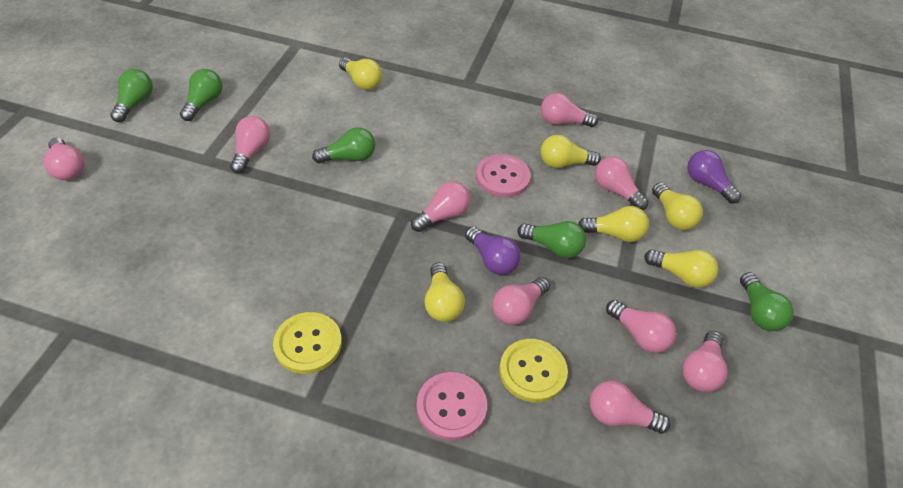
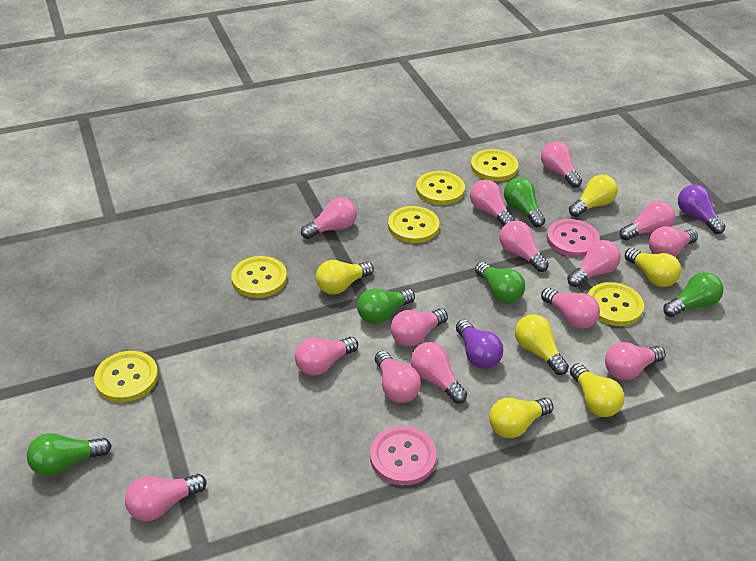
pink light bulb: [44,137,84,180] [230,116,270,174] [411,181,470,232] [492,277,550,325] [541,93,598,127] [590,381,670,434] [595,156,648,210] [606,300,676,353] [682,331,728,392] = 9 -> [125,474,207,521] [295,337,358,376] [301,197,357,239] [375,351,421,403] [391,309,448,347] [411,342,467,404] [470,180,515,226] [499,221,549,272] [541,141,582,188] [541,288,600,329] [567,240,621,287] [605,342,666,380] [619,201,675,241] [649,226,698,257] = 14
yellow button: [273,312,342,374] [499,339,568,403] = 2 -> [94,351,158,402] [231,256,287,298] [388,206,440,243] [416,171,465,205] [471,149,519,181] [588,282,644,326] = 6

